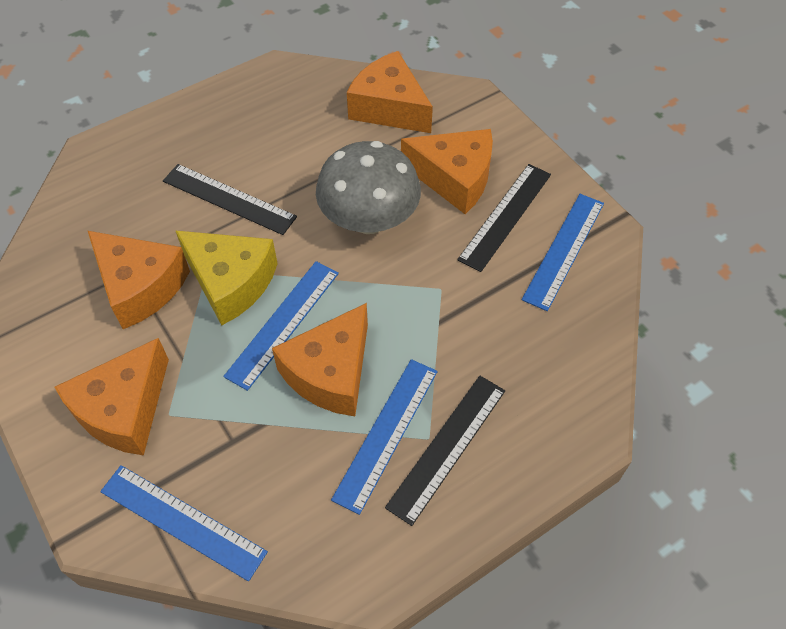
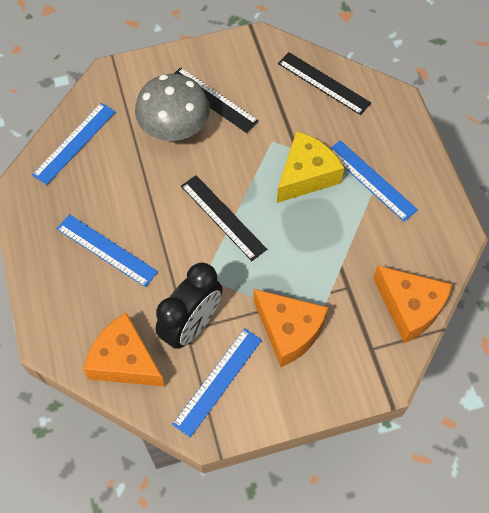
black clock: none = 0 -> [155,263,222,349] = 1
orange cheese: [54,338,169,456] [88,231,190,329] [272,303,368,416] [347,51,433,133] [401,129,493,214] = 5 -> [83,313,165,386] [254,289,328,367] [373,266,452,343] = 3

